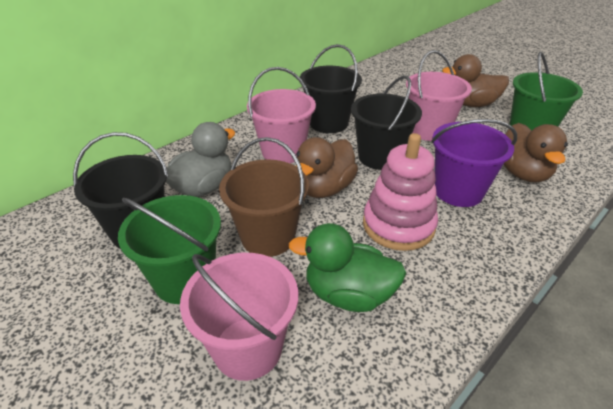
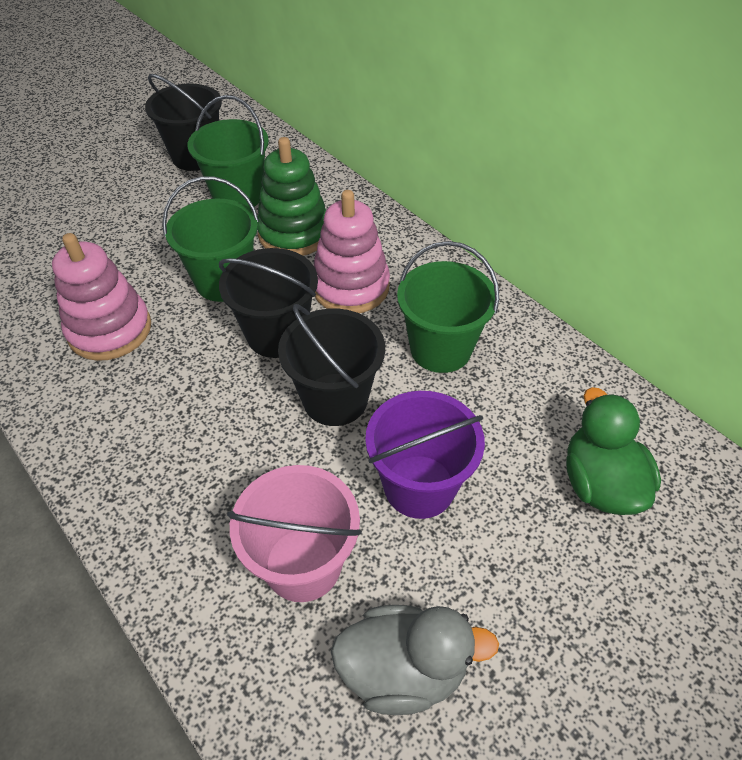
brown bucket: [219,137,309,257] = 1 -> none = 0
brown duck: [296,137,358,198] [442,54,509,107] [504,123,568,183] = 3 -> none = 0
green bucket: [118,195,221,304] [510,52,583,130] = 2 -> [162,176,259,302] [187,95,269,209] [397,241,499,373] = 3
green stacking toy: none = 0 -> [257,137,326,256] = 1
pink bucket: [180,253,298,381] [247,67,316,163] [406,50,472,141] = 3 -> [227,465,362,602] = 1
pink stacking toy: [363,133,438,251] = 1 -> [52,233,151,361] [313,190,390,313] = 2

